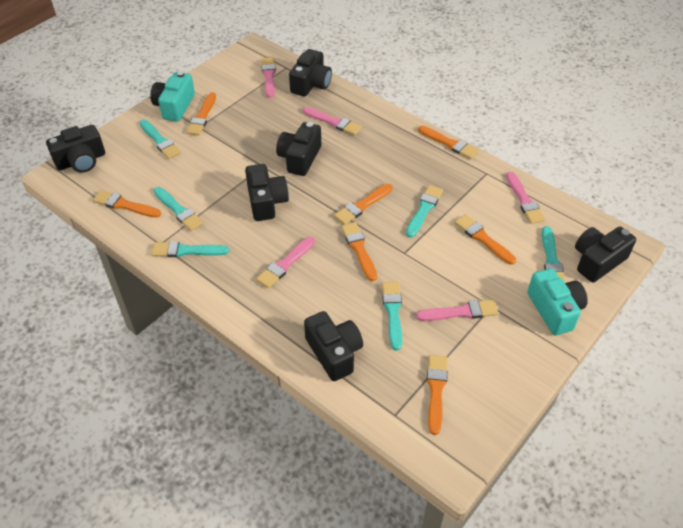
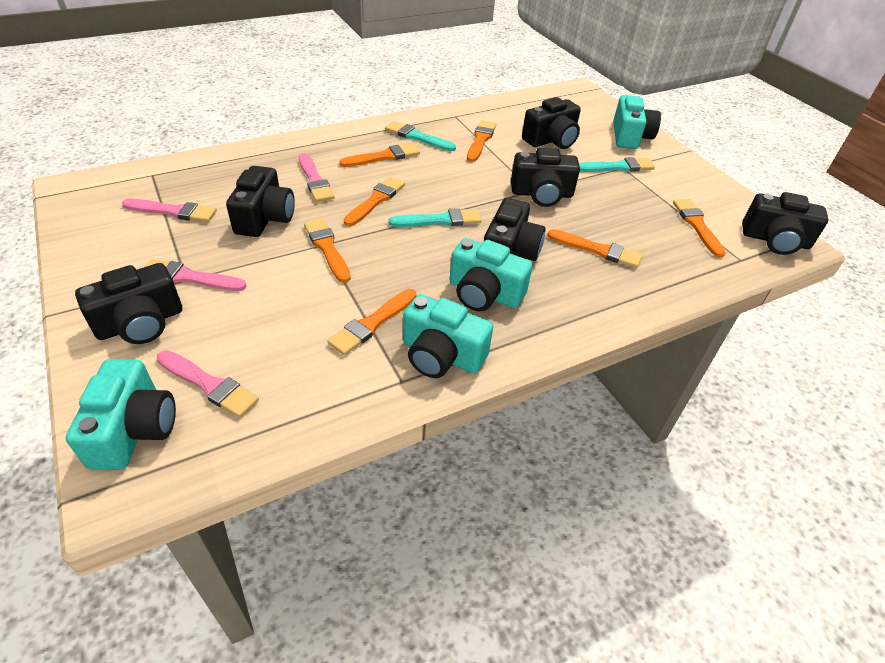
pink brush: [256,237,315,288] [261,58,276,98] [303,107,362,135] [416,300,498,321] [506,172,545,224] = 5 -> [122,199,217,222] [145,259,246,291] [157,350,259,418] [299,153,335,202] = 4
turquoise brush: [140,120,181,159] [151,241,229,257] [153,187,204,231] [382,282,402,351] [406,185,443,238] [542,226,565,283] = 6 -> [385,121,456,151] [389,208,482,227] [579,157,655,172] = 3
turquoise camera: [150,71,195,122] [527,268,588,335] = 2 -> [66,359,176,470] [403,294,493,378] [450,238,533,311] [613,95,661,149] = 4

